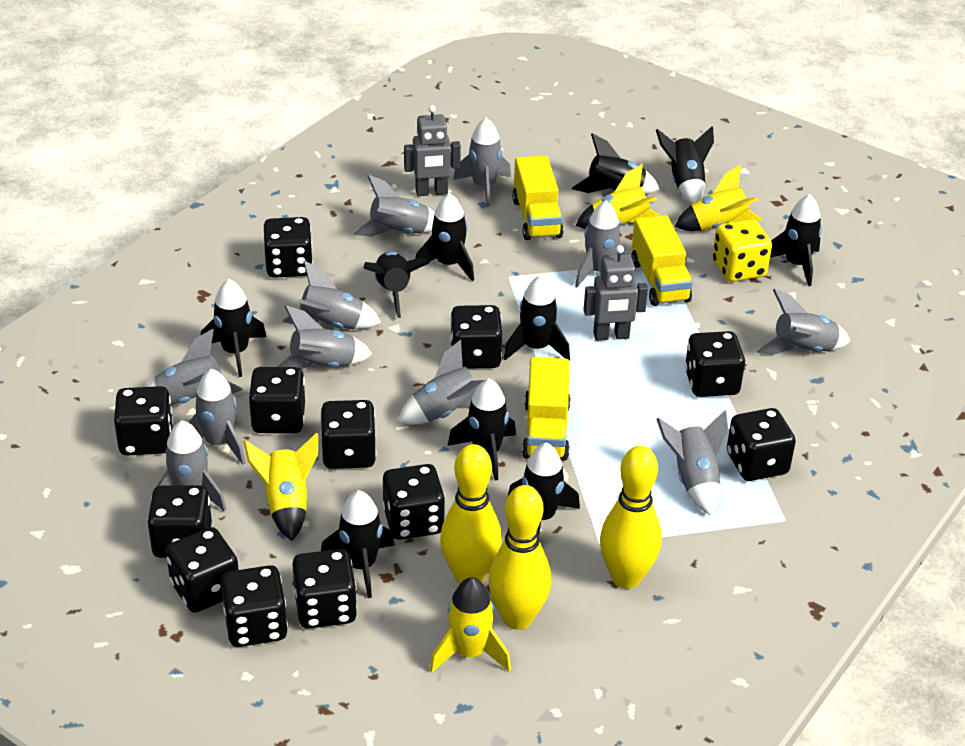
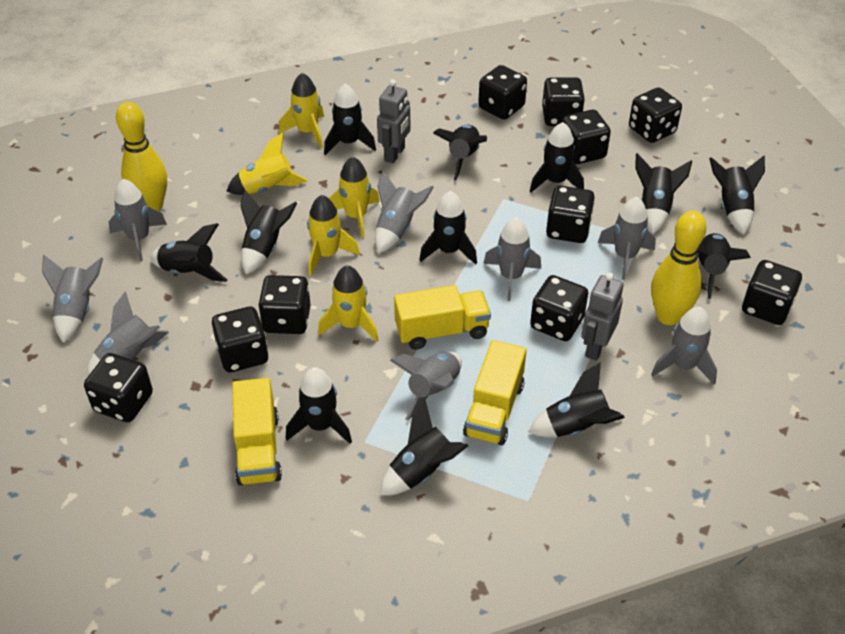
black dice: [114,386,173,455] [147,485,212,558] [166,527,239,613] [221,565,288,647] [249,367,305,433] [263,217,313,278] [292,549,357,629] [320,400,376,469] [383,464,445,540] [450,305,502,369] [685,331,745,397] [727,408,796,481] = 12 -> [84,353,153,422] [212,306,268,372] [258,275,311,334] [478,65,527,120] [530,275,589,341] [542,77,585,126] [546,186,595,243] [562,110,611,164] [629,87,682,143] [742,260,802,325] = 10
black rocket: [201,279,266,377] [321,490,395,598] [364,252,429,318] [415,193,474,281] [448,378,516,481] [503,275,570,361] [507,443,580,535] [572,133,659,194] [656,126,714,204] [770,194,822,286] = 10 -> [150,223,227,282] [240,190,297,274] [286,367,352,444] [324,84,376,155] [380,400,468,495] [419,191,477,265] [433,125,487,180] [529,362,625,437] [530,122,584,192] [636,153,692,234] [698,233,751,299] [709,156,765,234] = 12
grey rocket: [146,328,243,405] [152,420,226,512] [188,369,245,465] [277,306,372,369] [283,260,381,329] [354,175,435,237] [398,340,484,425] [453,118,511,207] [575,201,634,288] [656,410,728,515] [757,289,850,355] = 11 -> [42,255,103,343] [87,292,169,377] [108,179,167,261] [375,170,434,253] [390,352,462,421] [483,217,541,301] [598,197,656,280] [651,307,717,384] = 8
yellow bowling pin: [440,444,502,584] [488,485,551,630] [600,446,661,589] = 3 -> [116,102,167,211] [651,211,706,325] = 2
yellow dice: [712,219,772,282] = 1 -> none = 0
yellow rocket: [243,433,318,541] [430,577,511,673] [575,164,660,229] [674,165,762,231] = 4 -> [226,132,308,195] [279,73,324,148] [307,195,360,276] [318,265,379,342] [329,156,380,238] = 5

